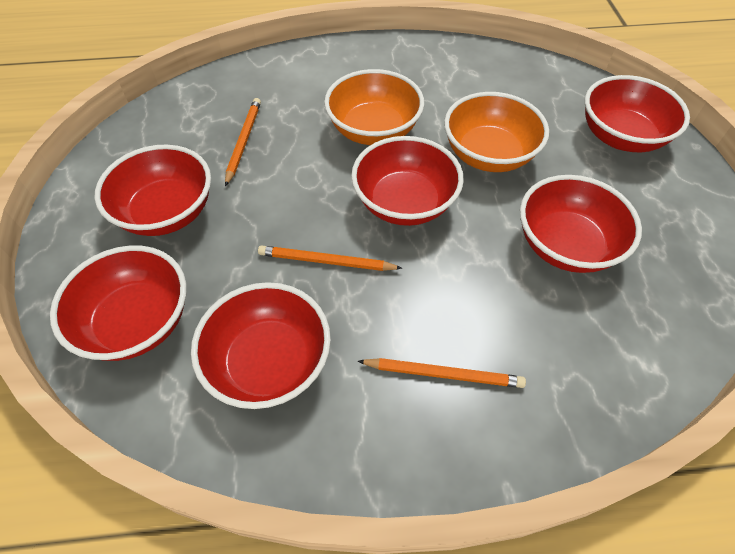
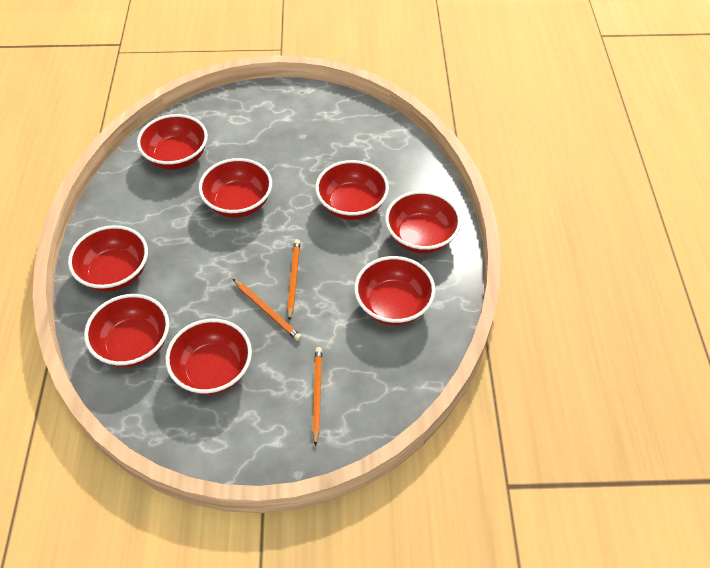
orange bowl: [324,69,424,145] [444,92,549,172] = 2 -> none = 0
red bowl: [50,245,186,361] [95,144,211,236] [191,282,331,409] [351,136,464,226] [520,175,642,273] [585,75,690,152] = 6 -> [68,225,148,292] [84,294,169,367] [137,114,208,170] [165,319,252,395] [199,158,272,218] [315,160,389,220] [354,256,435,325] [385,191,461,253] = 8

